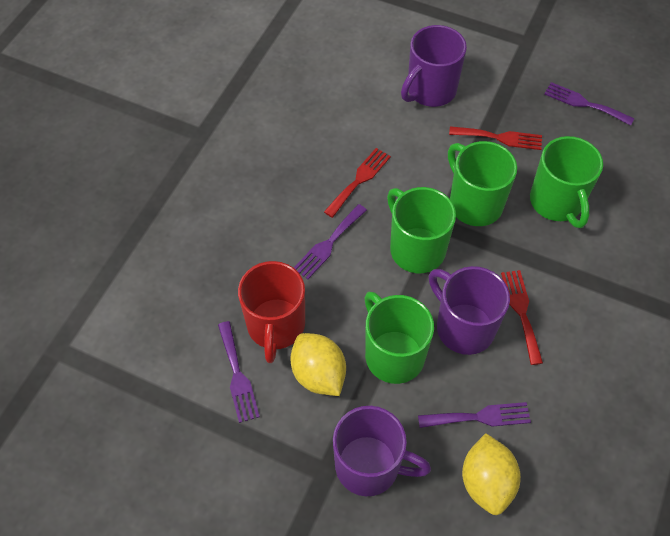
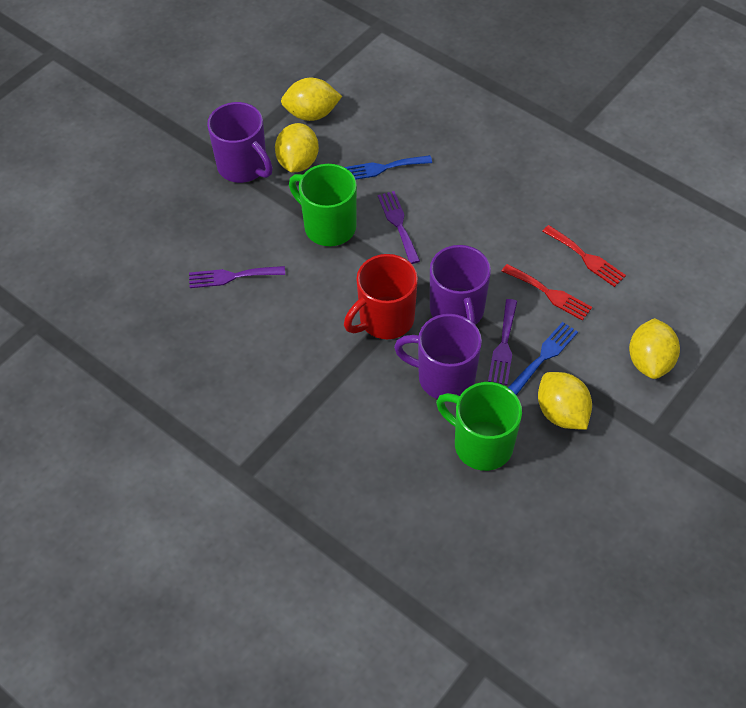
blue fork: none = 0 -> [345,155,432,180] [508,322,578,395] = 2
green mug: [364,292,434,384] [387,187,456,273] [448,141,517,226] [530,136,603,228] = 4 -> [289,164,357,246] [436,382,522,471] = 2
purple fork: [218,321,260,423] [294,204,367,279] [418,402,531,428] [544,82,634,126] = 4 -> [189,266,285,288] [378,191,420,264] [488,299,517,385] = 3
red fork: [324,148,391,218] [449,126,542,150] [501,270,543,365] = 3 -> [502,264,592,321] [542,225,626,287] = 2
yellow lemon: [290,333,346,396] [462,433,521,515] = 2 -> [275,123,319,172] [281,78,342,121] [538,372,592,430] [629,318,680,379] = 4

